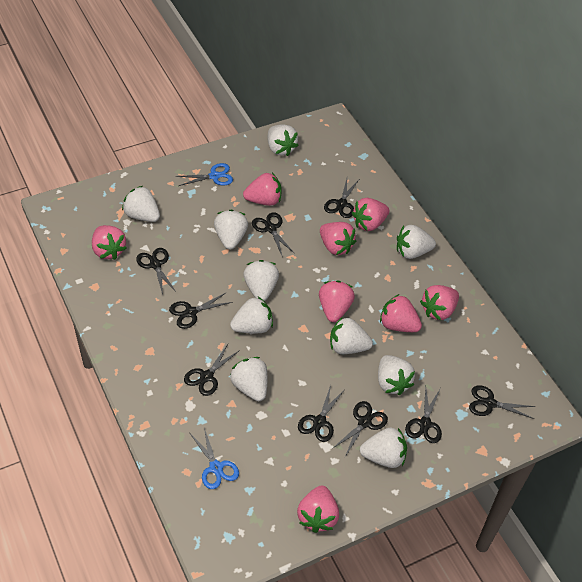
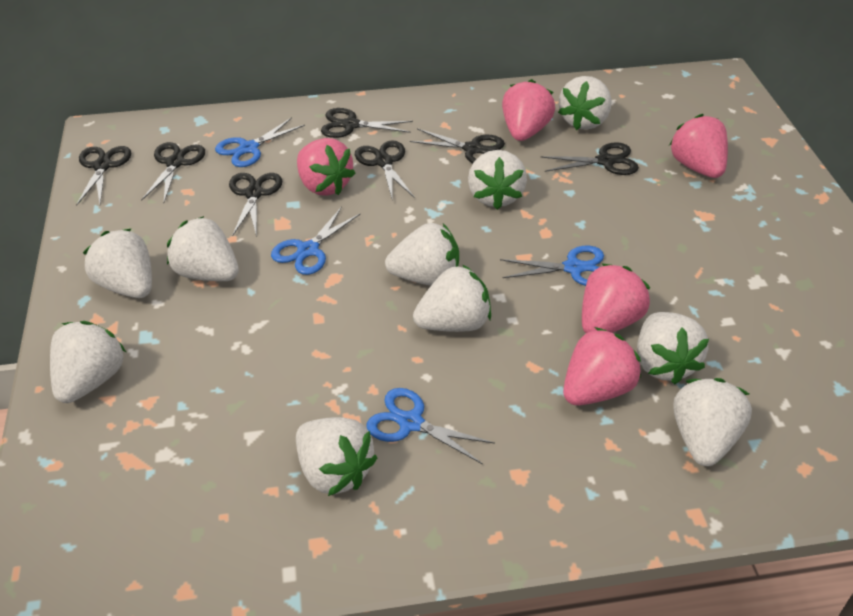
black scissors: [136,248,176,295] [169,292,233,329] [184,344,240,396] [252,212,295,255] [298,385,345,442] [324,179,359,218] [332,401,388,457] [405,387,442,443] [469,385,535,419] = 9 -> [76,146,131,206] [141,142,205,202] [229,173,282,237] [321,108,413,138] [355,140,414,201] [410,128,505,163] [541,142,639,175] = 7
blue scissors: [176,163,233,186] [190,428,239,489] = 2 -> [215,117,305,167] [271,207,360,275] [366,388,495,464] [500,246,604,286] = 4
pink strawberry: [92,225,126,260] [243,173,282,206] [297,485,339,533] [319,281,355,322] [320,222,356,255] [352,198,389,231] [380,294,422,332] [420,285,459,321] = 8 -> [297,138,356,196] [502,79,555,141] [563,327,641,406] [582,263,650,333] [669,114,728,178] = 5

